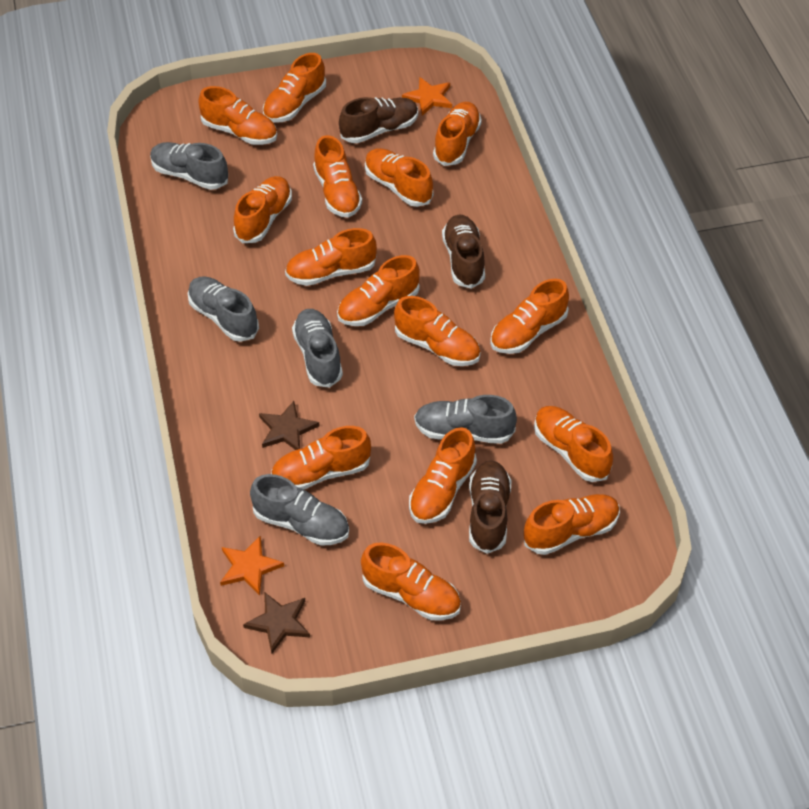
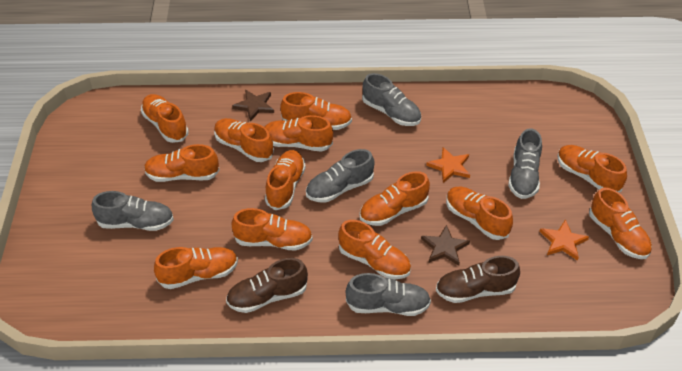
brown shoe: [339,97,418,143] [442,215,485,289] [469,461,512,554] = 3 -> [226,258,308,313] [436,256,520,303] = 2
orange shoe: [198,86,277,145] [233,176,292,243] [263,53,326,123] [271,426,371,489] [285,228,377,286] [313,135,362,218] [337,255,420,326] [361,543,461,621] [365,148,433,207] [394,296,481,366] [409,427,477,524] [433,102,482,166] [490,279,569,354] [524,494,620,555] [534,406,613,482] = 15 -> [141,94,189,143] [144,144,220,182] [154,247,238,289] [214,118,274,162] [231,208,313,251] [264,115,333,152] [265,150,306,210] [280,92,352,130] [338,220,411,279] [360,171,430,226] [446,187,513,240] [557,145,627,192] [589,188,652,259] = 13

